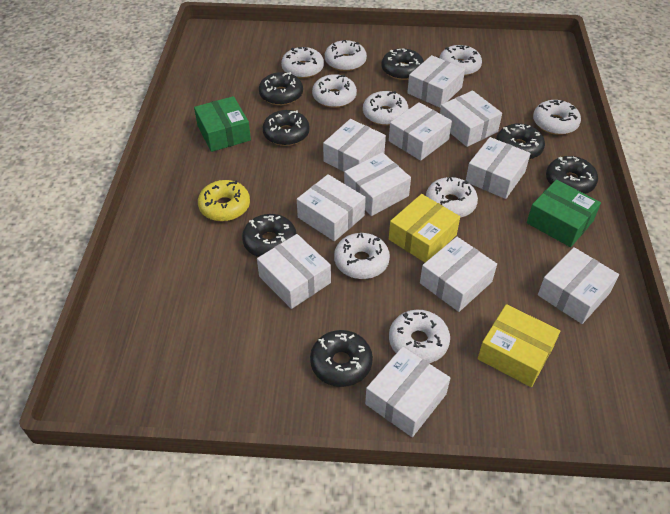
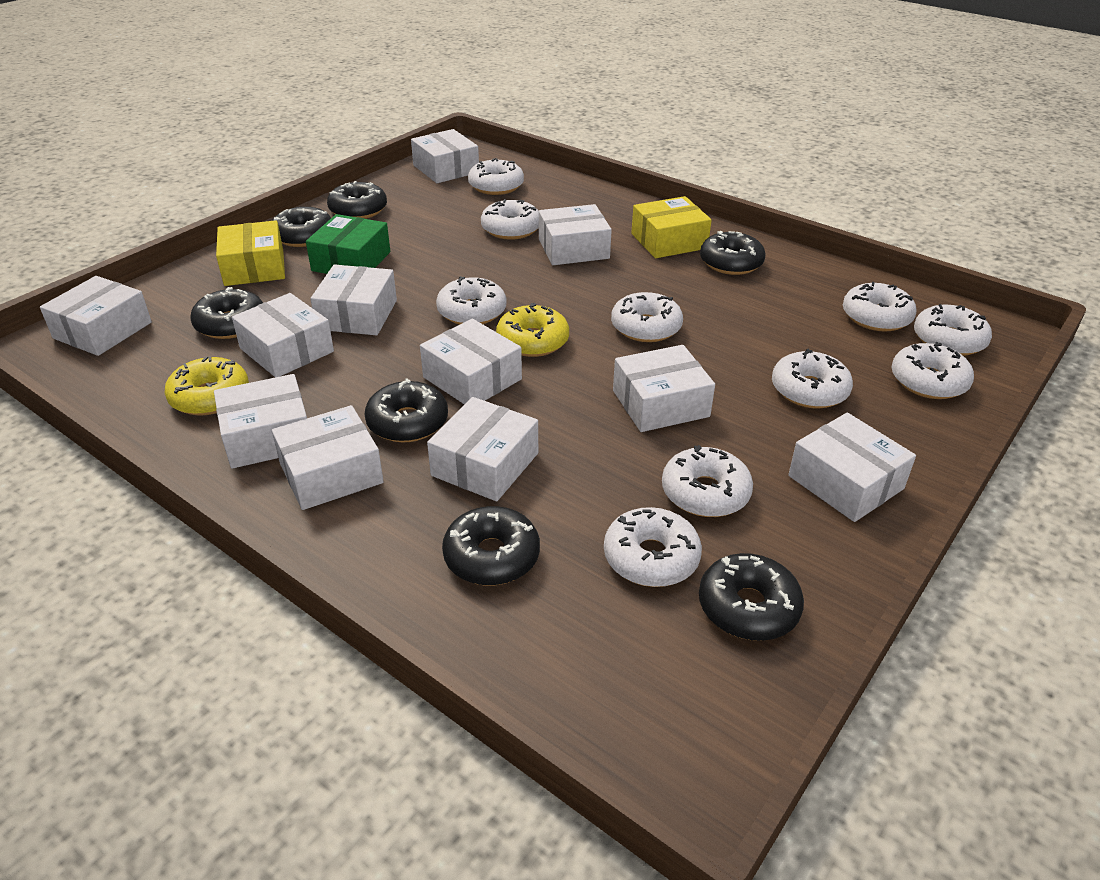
green box: [194,96,251,152] [527,180,601,247] = 2 -> [306,214,390,274] = 1
white donut: [281,47,324,78] [312,74,357,108] [325,40,367,71] [334,233,390,279] [363,91,408,126] [389,310,450,363] [426,177,478,218] [439,45,482,76] [533,100,581,135] = 9 -> [436,276,506,325] [468,158,524,195] [481,199,539,240] [604,507,702,587] [611,292,683,342] [662,445,753,517] [772,349,853,408] [843,282,917,332] [891,342,974,399] [914,304,992,356] = 10
yellow donut: [198,180,250,221] = 1 -> [165,356,249,416] [496,303,569,357] = 2

